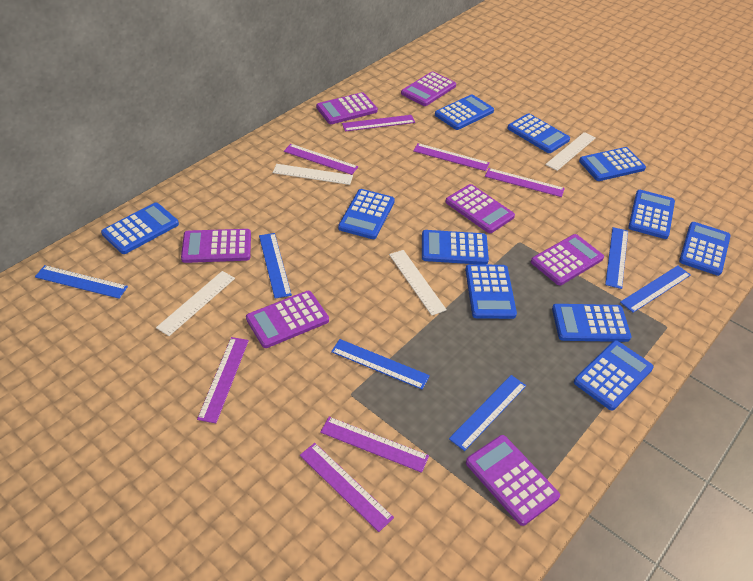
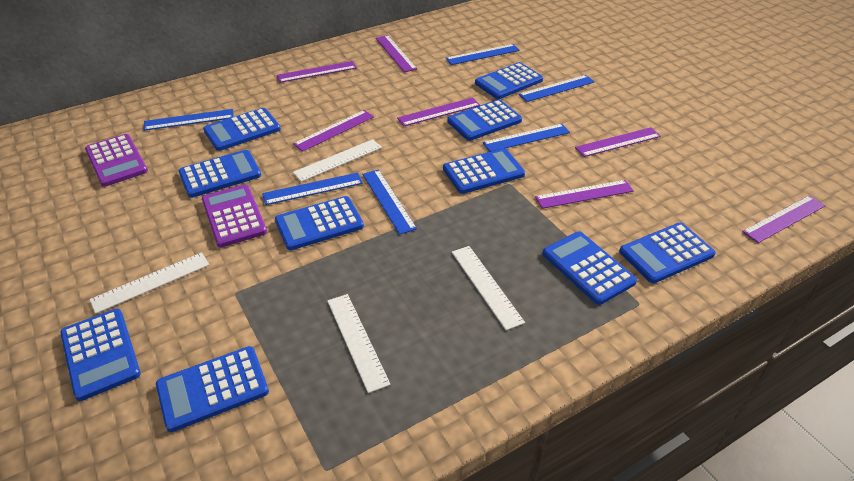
blue calculator: [101,203,179,254] [338,189,395,239] [422,230,489,265] [435,94,494,130] [465,264,517,319] [507,113,570,153] [552,304,631,342] [574,340,654,411] [579,147,646,181] [628,190,675,239] [679,222,731,276] = 11 -> [60,309,141,401] [156,346,269,432] [179,150,261,198] [203,108,281,151] [275,196,364,250] [443,148,525,194] [447,100,522,141] [475,62,543,99] [542,232,637,305] [619,223,716,283] = 10
purple calculator: [181,229,251,263] [246,291,329,348] [316,92,378,124] [401,71,456,106] [446,184,515,233] [466,435,560,526] [531,234,604,285] = 7 -> [85,134,148,187] [202,185,267,247] = 2

